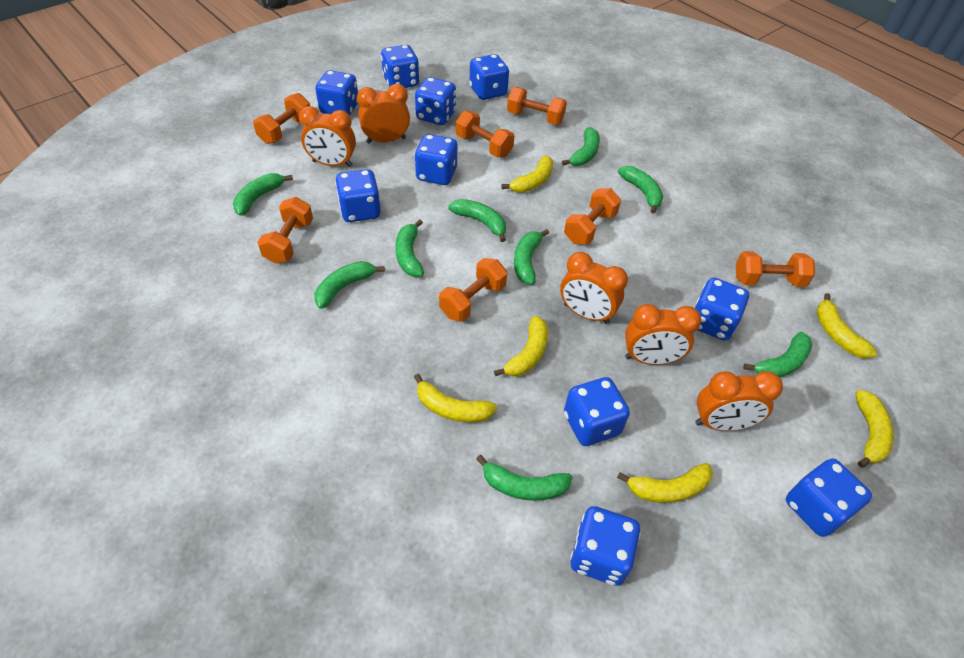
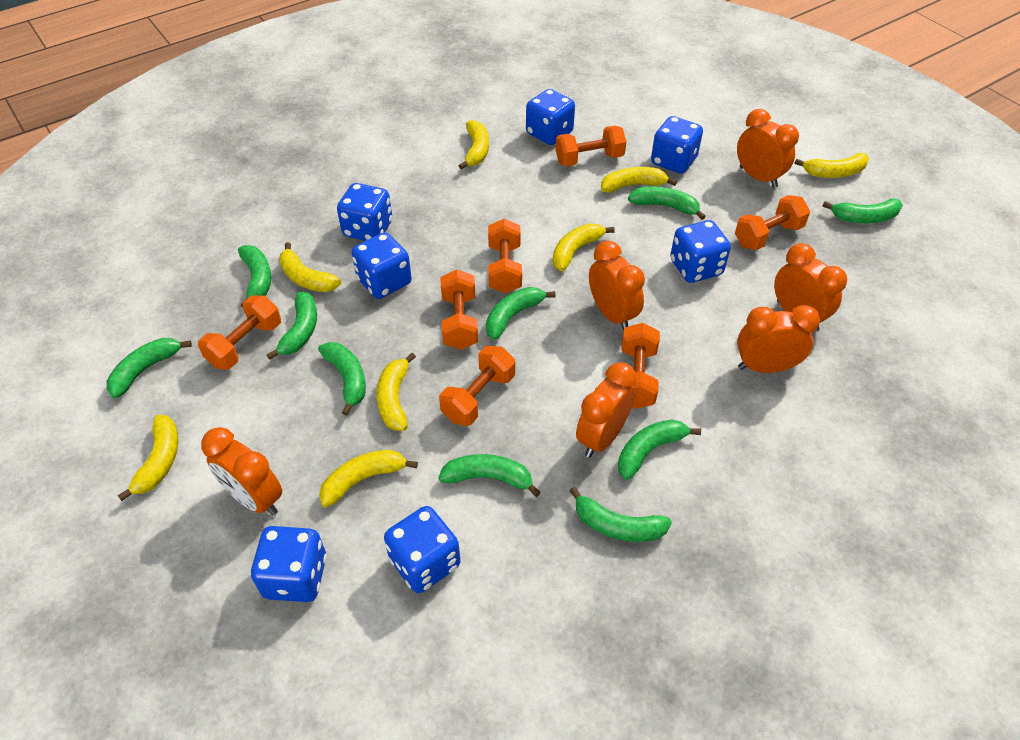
blue dice: [315,70,358,116] [335,169,381,222] [381,45,419,88] [415,77,456,125] [415,134,457,185] [469,54,509,100] [564,377,630,446] [570,506,641,586] [695,278,749,341] [786,459,872,537] = 10 -> [251,526,327,602] [337,183,392,241] [351,233,412,299] [384,506,461,593] [526,89,575,145] [651,116,703,174] [670,220,731,283] = 7
green banana: [233,173,293,216] [315,261,385,309] [395,219,424,277] [448,199,506,242] [476,455,573,501] [514,229,549,284] [562,127,600,166] [618,166,663,214] [743,332,812,377] = 9 -> [106,338,192,399] [238,245,271,308] [267,292,317,360] [318,342,366,416] [438,454,541,497] [486,287,556,340] [569,487,672,542] [618,420,701,480] [628,186,706,220] [822,198,903,224] = 10
orange clock: [299,106,356,167] [357,84,410,144] [560,252,628,324] [625,304,701,365] [695,371,783,431] = 5 -> [201,427,282,515] [576,362,637,458] [589,241,645,331] [737,109,799,188] [737,305,820,373] [774,243,847,332] = 6
yellow banana: [414,374,497,423] [494,316,548,377] [501,156,553,193] [617,463,713,503] [816,293,877,359] [855,390,894,468] = 6 -> [117,415,179,501] [279,242,341,292] [319,450,418,508] [376,353,416,431] [459,120,489,170] [552,223,615,271] [601,167,677,193] [794,153,869,178] = 8

